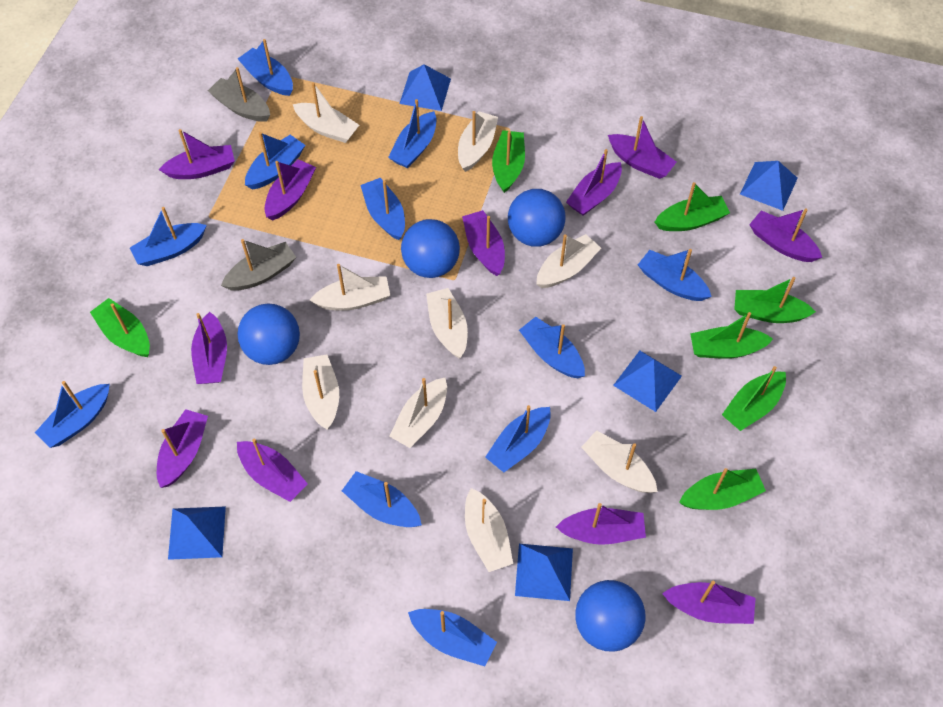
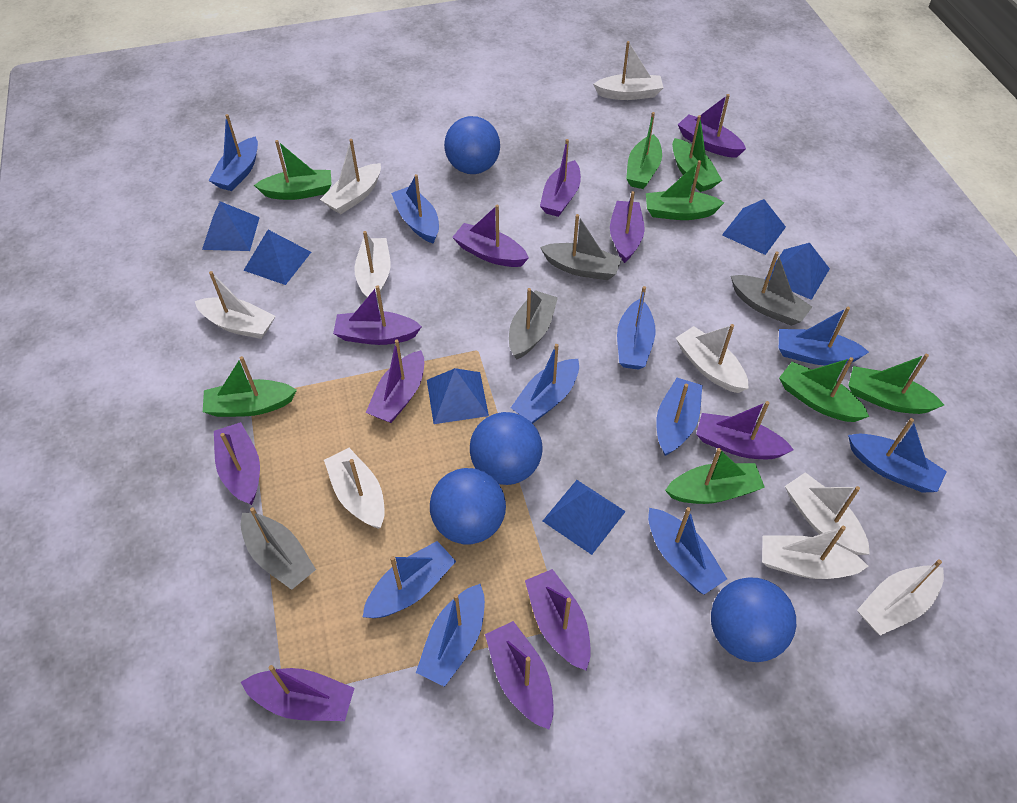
blue boat: [35,381,110,448] [130,207,207,266] [238,39,293,96] [245,132,305,189] [342,471,422,527] [360,178,405,240] [388,99,436,168] [408,609,497,666] [485,405,551,472] [519,317,585,378] [638,249,712,301] = 11 -> [209,114,258,191] [363,541,456,618] [391,174,439,244] [416,584,485,687] [511,344,579,424] [617,286,656,370] [648,507,727,595] [656,378,703,456] [779,307,869,366] [848,418,947,492] = 10
blue pyramid: [168,506,226,560] [400,64,451,111] [515,544,573,601] [613,351,682,412] [740,161,798,211] = 5 -> [202,201,260,251] [243,230,311,285] [427,368,489,424] [543,480,626,555] [722,199,786,255] [765,243,830,300] = 6
green boat: [90,298,150,357] [492,130,525,193] [655,182,730,231] [679,468,766,510] [690,312,773,359] [722,366,786,431] [734,277,816,323] = 7 -> [203,356,297,417] [254,140,332,200] [626,112,662,189] [646,160,724,220] [665,448,765,504] [672,115,722,192] [779,357,869,422] [848,354,944,414] = 8
grey boat: [208,67,270,122] [221,239,296,291] = 2 -> [240,507,316,590] [509,288,558,360] [540,214,622,280] [731,251,812,326] = 4

